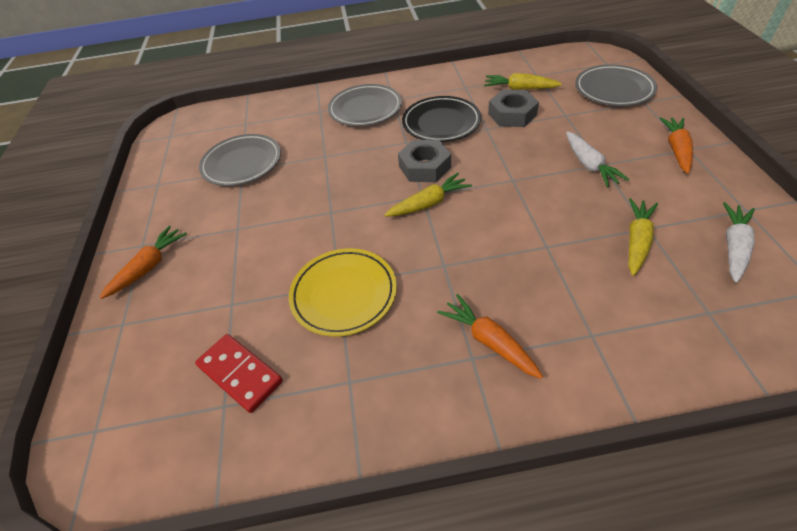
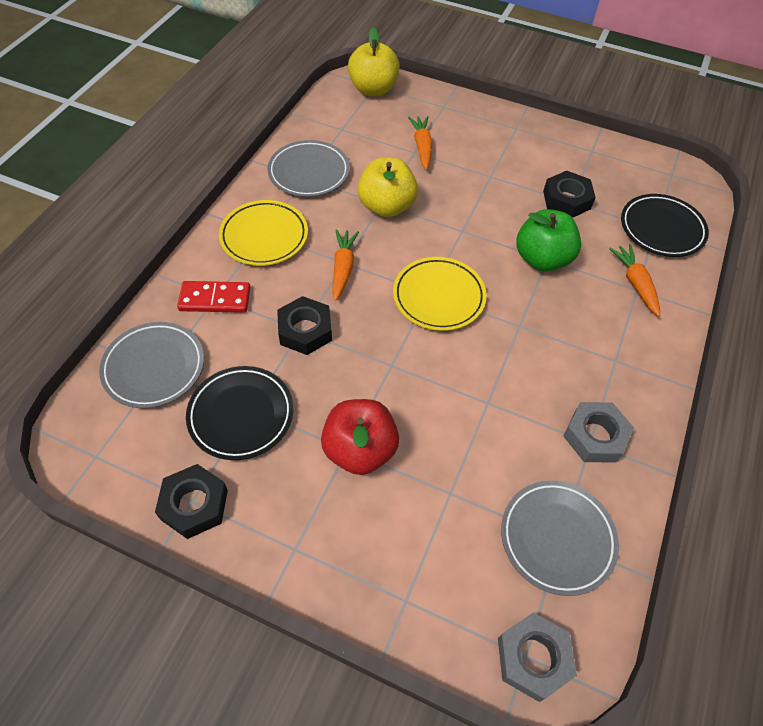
black nut: none = 0 -> [155,464,228,539] [277,296,332,355] [543,171,596,218] = 3
black plate: [402,96,481,142] = 1 -> [186,366,293,460] [621,194,709,257] = 2
green apple: none = 0 -> [516,209,581,272] = 1
red apple: none = 0 -> [321,399,399,475] = 1
white carrot: [566,131,630,188] [723,202,755,283] = 2 -> none = 0
yellow apple: none = 0 -> [348,27,400,96] [358,157,418,217] = 2
yellow carrot: [385,173,472,217] [484,73,562,90] [628,198,658,276] = 3 -> none = 0
yellow plate: [289,248,397,337] = 1 -> [219,200,308,266] [393,257,487,331] = 2

